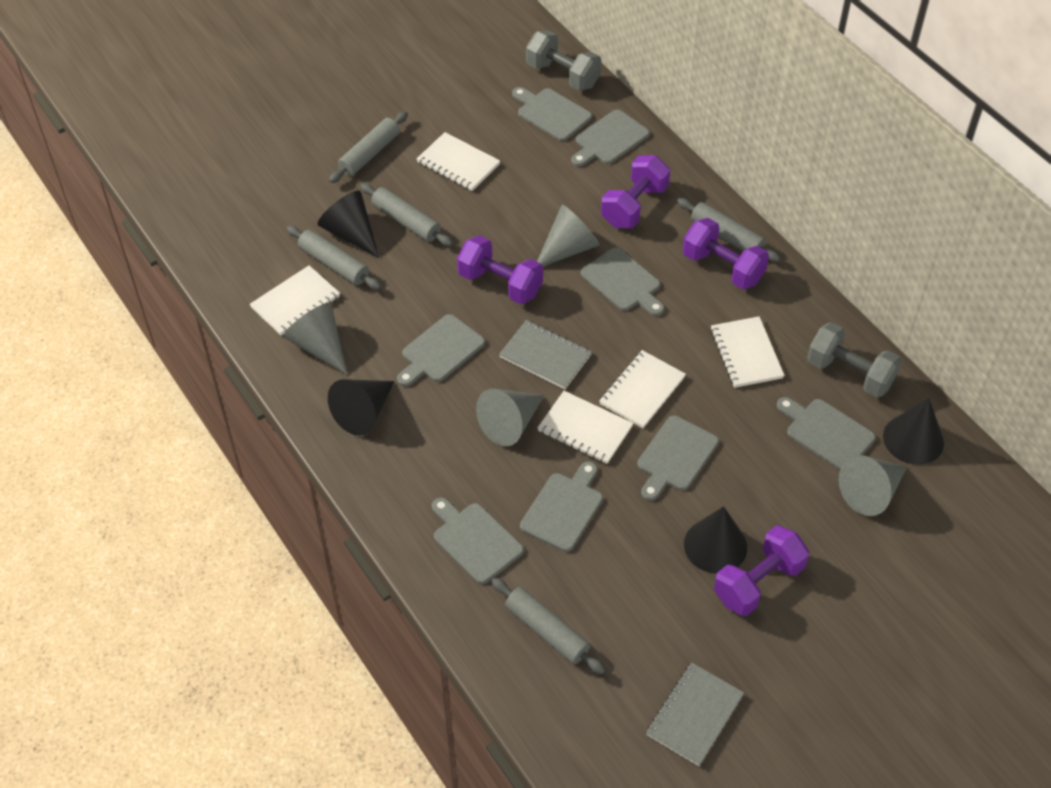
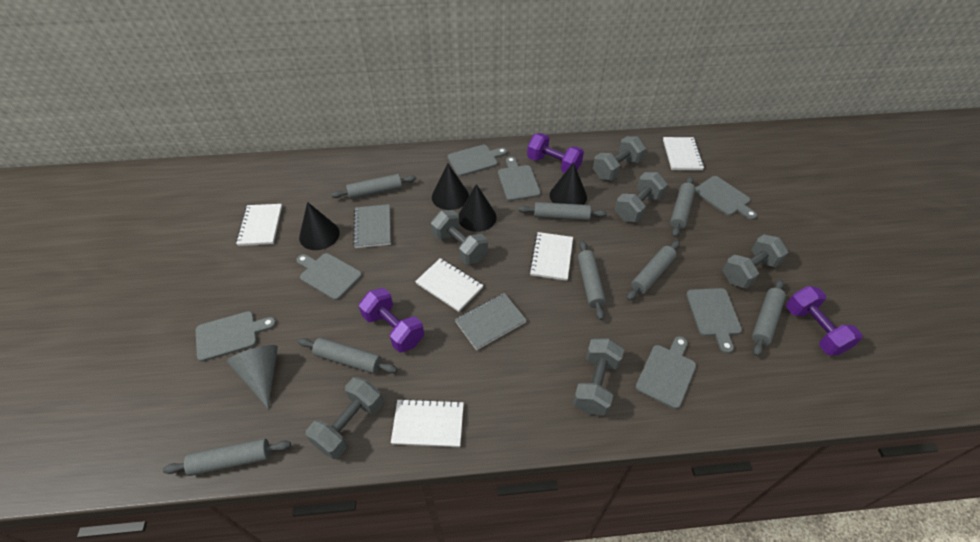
grey cone: [283,303,348,375] [476,389,544,446] [537,205,600,267] [838,455,907,516] = 4 -> [227,345,278,409] = 1
grey cutting board: [397,314,485,387] [432,498,524,584] [512,87,592,141] [520,462,603,552] [571,110,650,167] [581,247,664,316] [637,416,719,501] [777,397,875,470] = 8 -> [196,311,276,361] [296,253,362,300] [448,145,507,176] [498,156,541,201] [636,336,696,409] [686,288,742,353] [695,176,757,220] = 7
grey dumbbell: [526,30,602,91] [807,322,902,398] = 2 -> [306,377,383,459] [431,210,488,265] [573,338,624,416] [593,136,646,181] [615,172,668,222] [722,234,788,289] = 6
grey rolling pin: [286,226,381,290] [329,111,408,183] [360,183,453,246] [491,578,606,675] [677,198,781,262] = 5 -> [163,439,291,476] [298,338,397,374] [331,174,416,199] [518,202,607,221] [578,241,606,320] [627,240,680,301] [670,177,696,237] [752,279,786,356] = 8
purple dumbbell: [457,235,543,304] [601,155,670,228] [683,218,769,289] [714,525,809,616] = 4 -> [359,288,424,353] [527,133,584,173] [786,286,862,356] = 3

